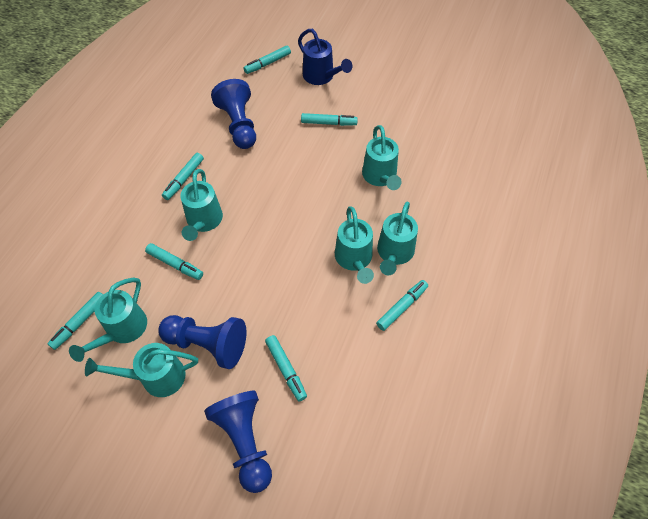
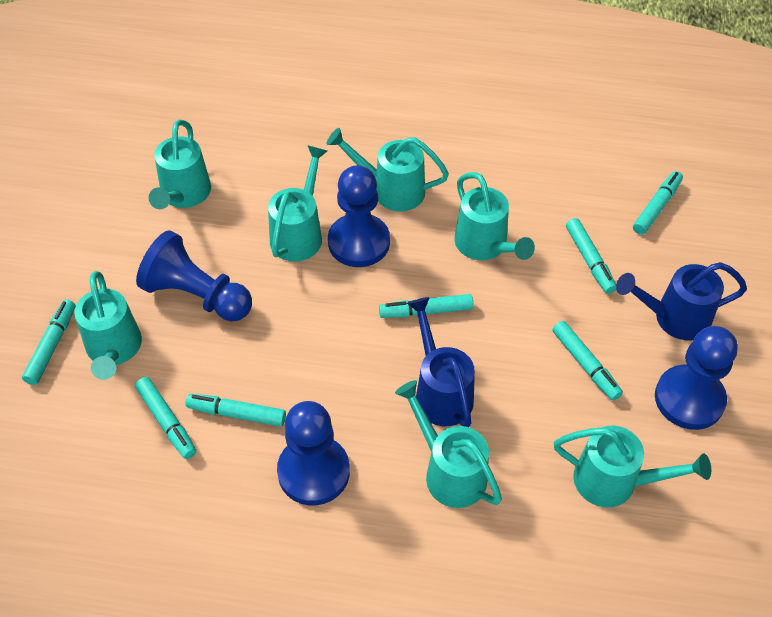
blue pawn: [158,315,246,369] [204,391,272,493] [211,79,256,149] = 3 -> [136,230,252,322] [277,401,350,505] [328,165,390,267] [655,326,738,430] = 4
blue watering can: [298,29,352,85] = 1 -> [407,297,475,427] [616,262,747,340] = 2
turquoise watering can: [69,277,147,362] [85,343,198,397] [180,169,223,241] [335,206,374,284] [362,125,402,190] [377,202,418,275] = 6 -> [75,271,142,380] [149,120,211,209] [268,145,327,261] [327,128,449,211] [395,380,502,508] [454,172,535,260] [554,426,711,507] = 7

